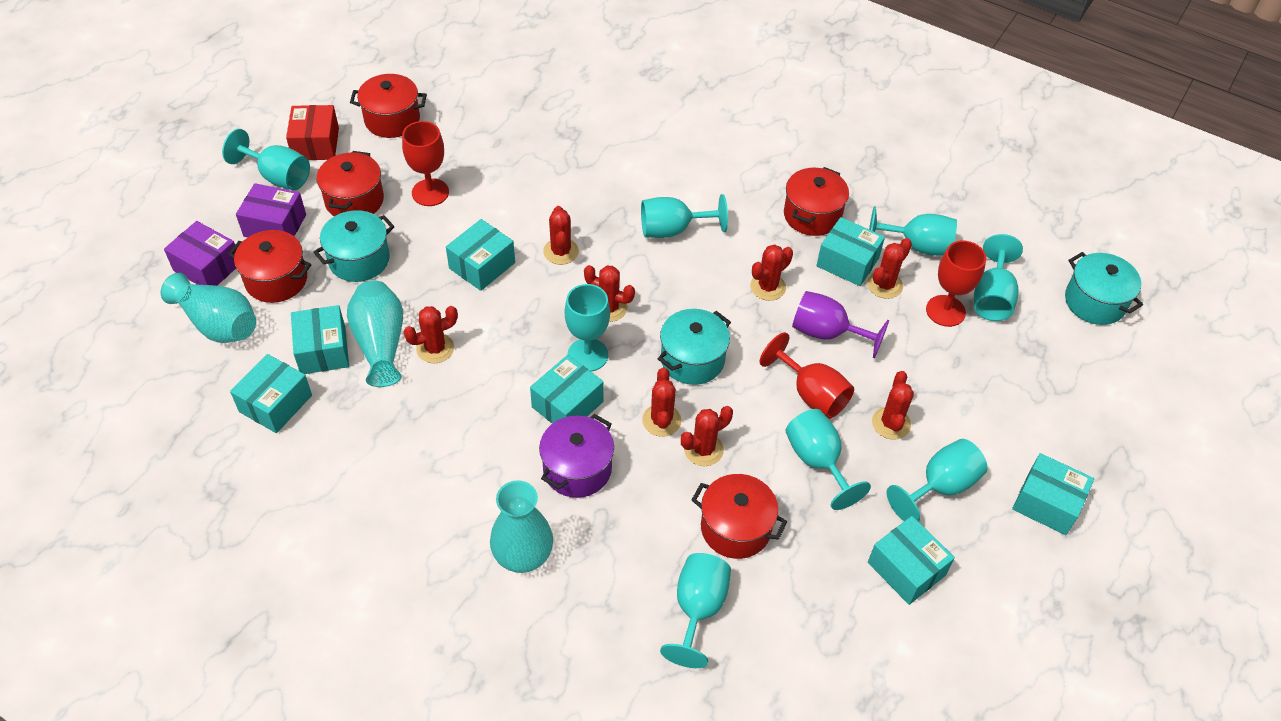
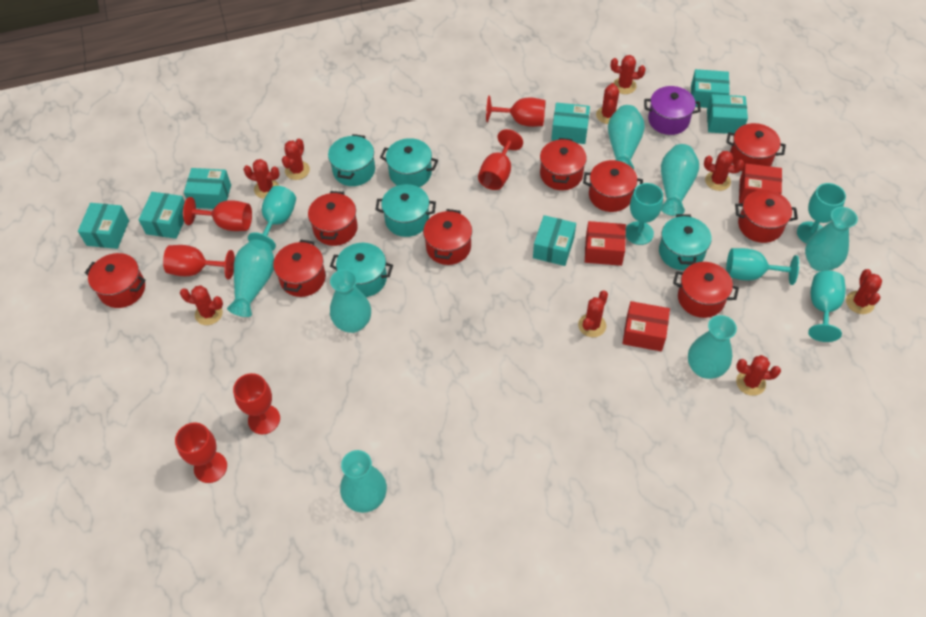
purple box: [164,221,236,286] [236,183,306,237] = 2 -> none = 0
purple goblet: [792,291,889,359] = 1 -> none = 0
red box: [286,105,339,160] = 1 -> [585,221,626,266] [622,301,670,351] [739,163,782,204] = 3
red cactus: [404,306,458,363] [543,206,579,265] [584,265,635,322] [642,367,681,437] [681,406,733,466] [750,244,793,301] [867,238,912,299] [872,371,914,439] = 8 -> [180,285,223,325] [243,159,280,199] [282,139,310,180] [578,290,608,337] [596,83,619,124] [611,55,646,94] [704,151,744,191] [736,355,781,396] [846,269,882,314] = 9
red goblet: [402,121,449,206] [759,332,854,419] [926,240,986,327] = 3 -> [163,245,235,279] [175,423,227,483] [183,197,252,231] [233,373,280,434] [478,129,523,190] [486,95,546,127] = 6
red pot: [228,230,311,303] [317,151,384,216] [350,74,427,138] [692,474,787,559] [784,167,849,236] = 5 -> [85,253,146,308] [273,240,326,297] [308,191,358,246] [423,209,472,265] [540,138,587,190] [583,160,643,212] [673,262,739,318] [726,123,786,171] [735,190,798,243] = 9
turquoise goblet: [222,129,310,190] [565,284,610,372] [641,194,728,238] [660,553,731,668] [785,409,871,510] [869,206,957,256] [887,439,988,522] [974,234,1023,321] = 8 -> [248,186,296,251] [626,183,663,245] [726,248,799,285] [797,183,846,244] [808,271,846,342] = 5
turquoise pot: [313,210,394,282] [658,309,731,385] [1065,252,1143,325] = 3 -> [328,134,375,186] [330,243,393,297] [375,184,436,237] [380,138,438,187] [659,214,712,270] = 5
turquoise vase: [161,273,256,343] [347,281,403,387] [490,480,553,573] = 3 -> [227,239,274,317] [330,269,371,333] [340,450,387,513] [608,105,645,170] [661,144,699,216] [688,315,737,379] [805,207,858,272] = 7

